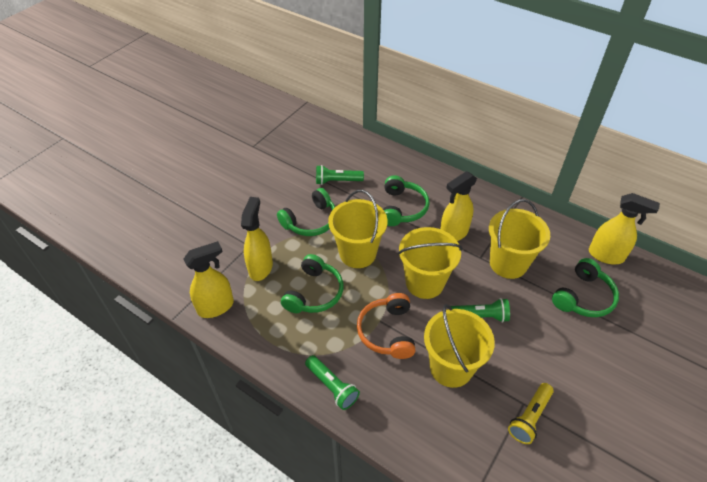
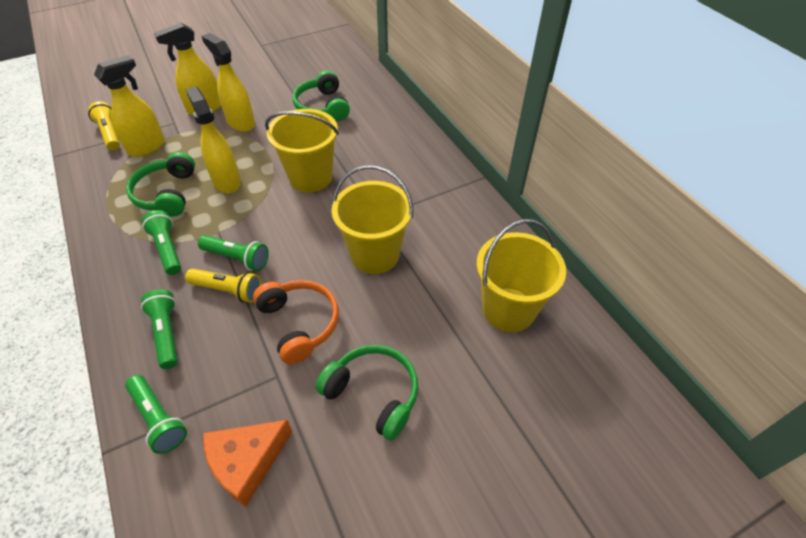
green flashlight: [305,355,360,410] [316,165,364,185] [450,298,510,322] = 3 -> [125,375,187,454] [141,289,178,369] [142,210,181,275] [198,235,269,271] = 4
green headphones: [277,188,335,236] [281,254,343,313] [383,175,430,226] [552,258,619,317] = 4 -> [126,152,195,217] [293,70,350,121] [316,345,418,441] = 3
orange cheese: none = 0 -> [203,420,292,507] = 1
yellow bucket: [328,190,388,268] [398,227,463,299] [424,304,495,388] [489,199,550,279] = 4 -> [265,109,339,192] [332,165,413,274] [477,219,566,332] = 3
yellow flashlight: [508,383,554,444] = 1 -> [88,101,120,150] [185,268,262,303] = 2

